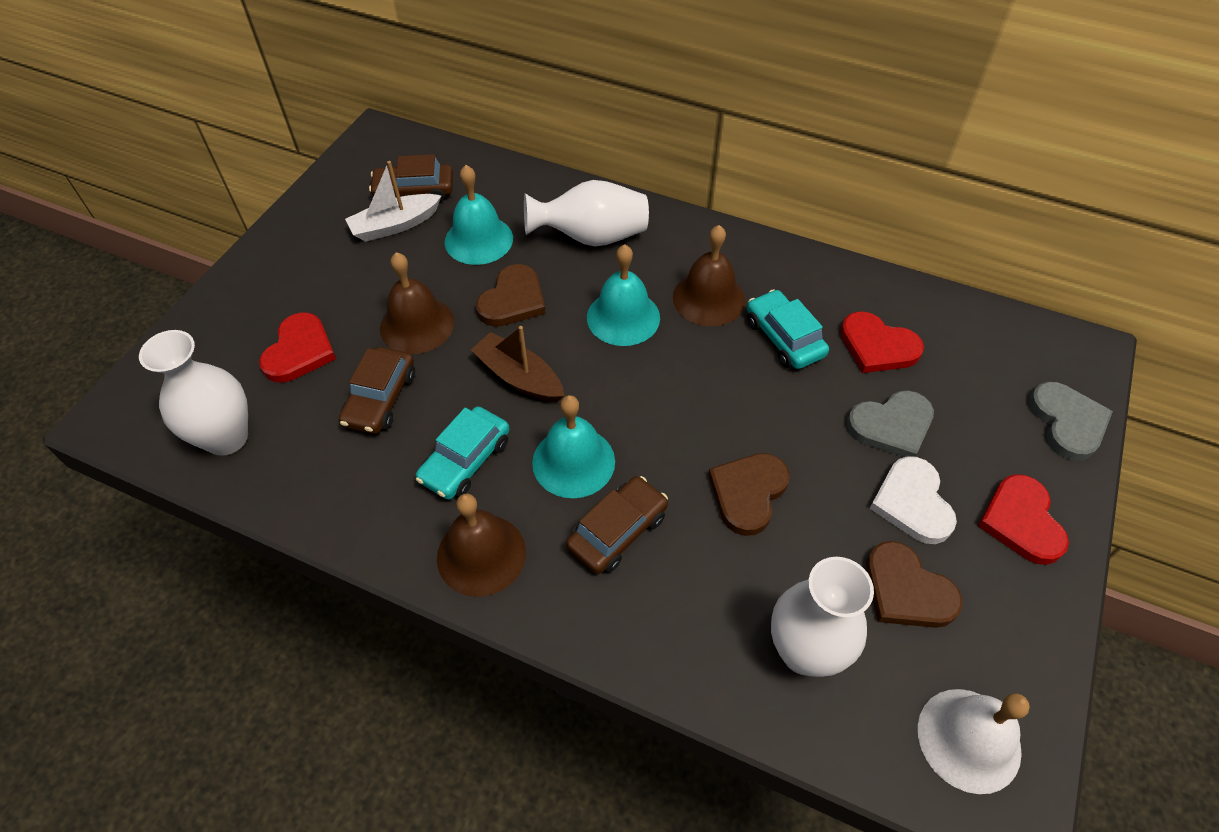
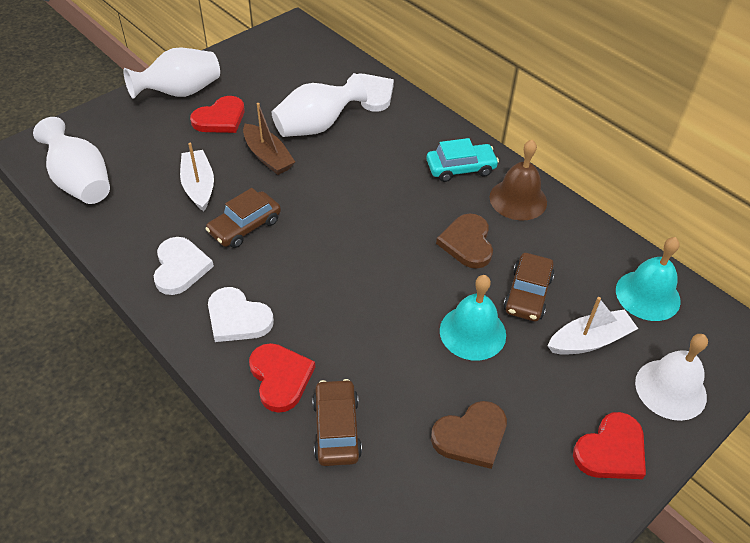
brown bell: [380,252,454,354] [437,493,526,597] [673,225,745,326] = 3 -> [490,140,547,220] = 1
brown heart: [476,264,546,327] [708,453,790,536] [866,541,962,628] = 3 -> [431,401,507,469] [436,213,493,268] = 2
grey heart: [847,390,934,457] [1029,382,1113,461] = 2 -> none = 0
turquoise bell: [445,165,513,265] [532,395,615,498] [587,244,660,346] = 3 -> [440,275,506,361] [616,237,680,321] = 2
turquoise car: [416,406,510,500] [747,289,829,369] = 2 -> [426,138,499,182] = 1
white boat: [345,161,442,242] = 1 -> [180,143,214,212] [547,297,638,355] = 2
white heart: [869,456,957,544] = 1 -> [154,237,214,295] [208,287,274,342] [347,74,394,112] = 3

